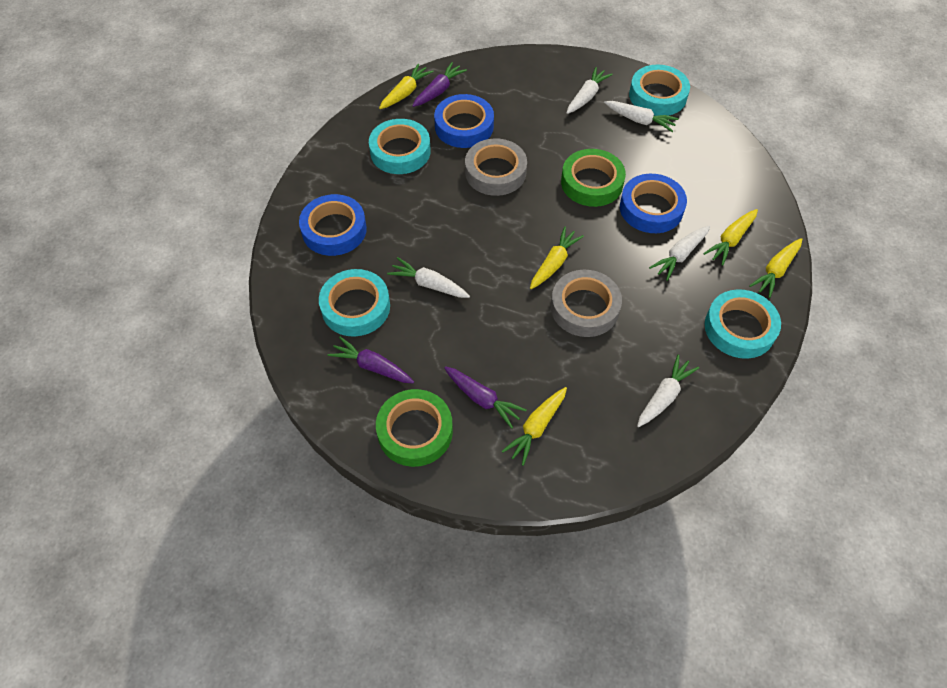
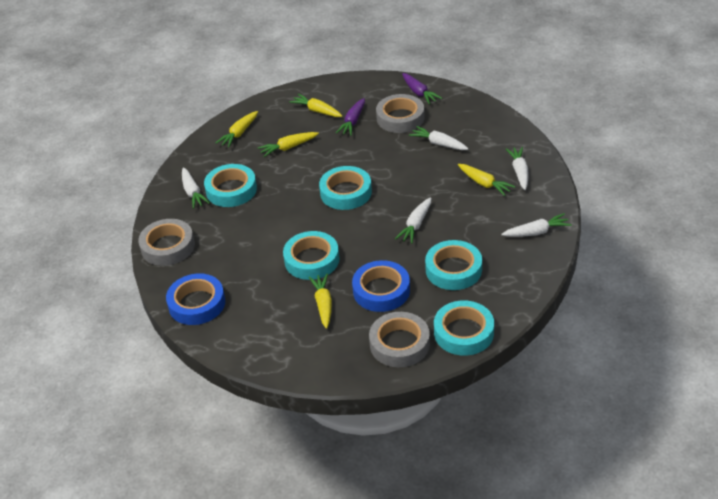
blue tape: [299,194,367,256] [434,94,494,148] [620,174,687,233] = 3 -> [166,273,225,325] [352,260,410,312] = 2
green tape: [376,389,453,467] [561,149,626,207] = 2 -> none = 0
grey tape: [465,138,527,196] [551,270,622,337] = 2 -> [138,219,195,266] [369,312,430,367] [376,94,425,133] = 3
purple carrot: [328,337,414,383] [412,62,467,107] [444,366,526,429] = 3 -> [336,98,365,136] [402,73,442,104] = 2
turquoise tape: [319,269,390,337] [369,119,431,174] [629,64,690,116] [705,289,781,359] = 4 -> [204,164,257,207] [283,231,340,280] [319,166,372,210] [425,240,482,290] [434,300,494,356] = 5

